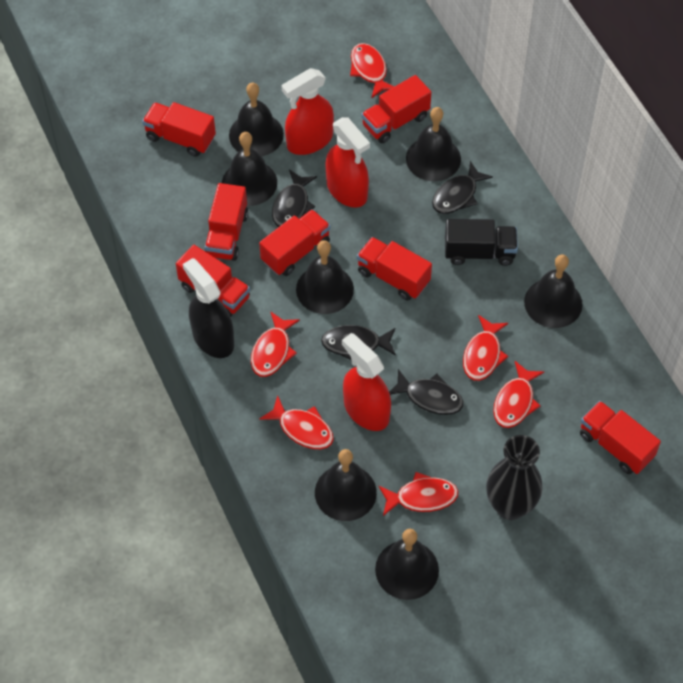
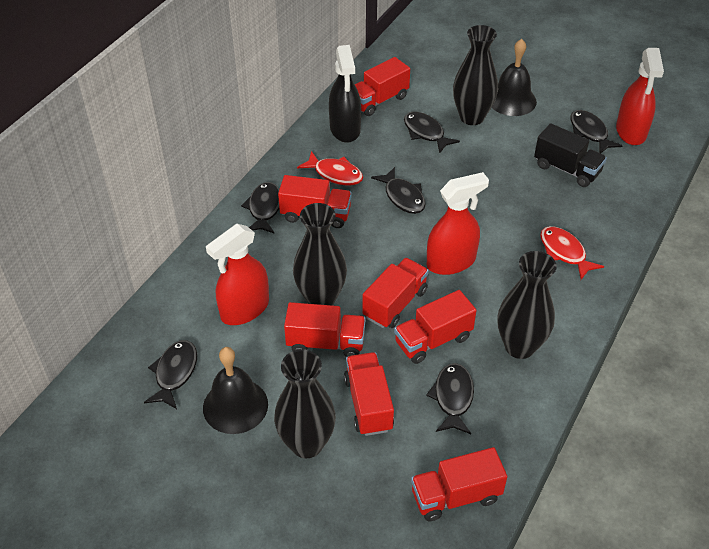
black bell: [222,132,277,206] [229,82,284,156] [296,240,354,314] [315,449,377,521] [375,529,439,600] [406,107,461,181] [524,254,583,328] = 7 -> [203,347,268,434] [492,39,537,116] = 2
black fish: [272,170,317,227] [321,325,396,360] [389,369,464,415] [432,161,493,214] = 4 -> [144,340,197,409] [241,182,279,234] [371,167,426,214] [404,112,460,153] [426,363,474,434] [570,110,622,153] = 6
black vase: [486,435,543,520] = 1 -> [274,349,336,458] [293,203,347,305] [453,25,498,125] [498,251,557,359] = 4
red fish: [251,311,300,377] [259,395,334,449] [350,43,394,98] [379,472,459,516] [463,315,508,381] [493,361,544,428] = 6 -> [297,151,363,185] [540,226,604,280] = 2

